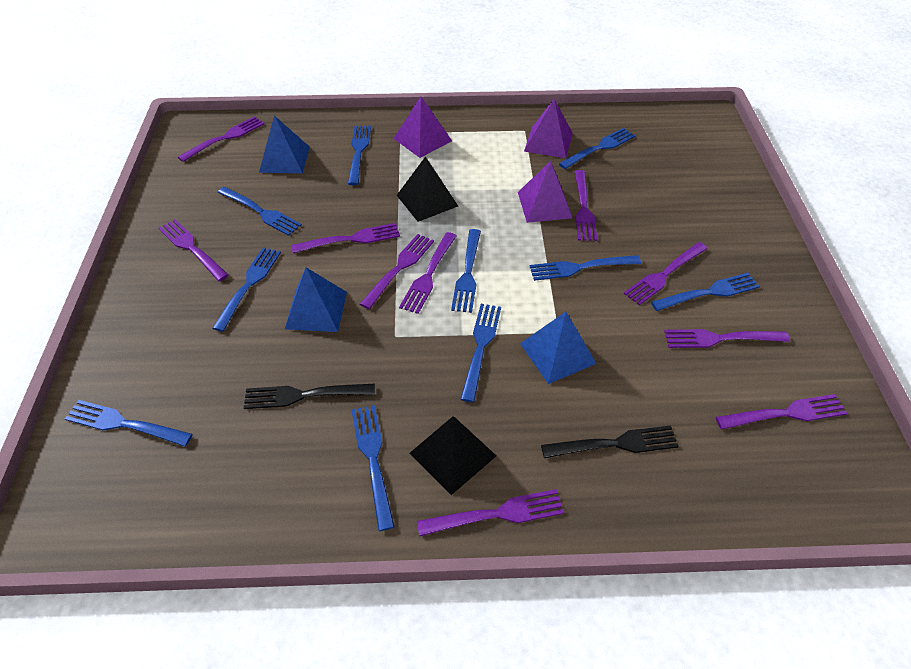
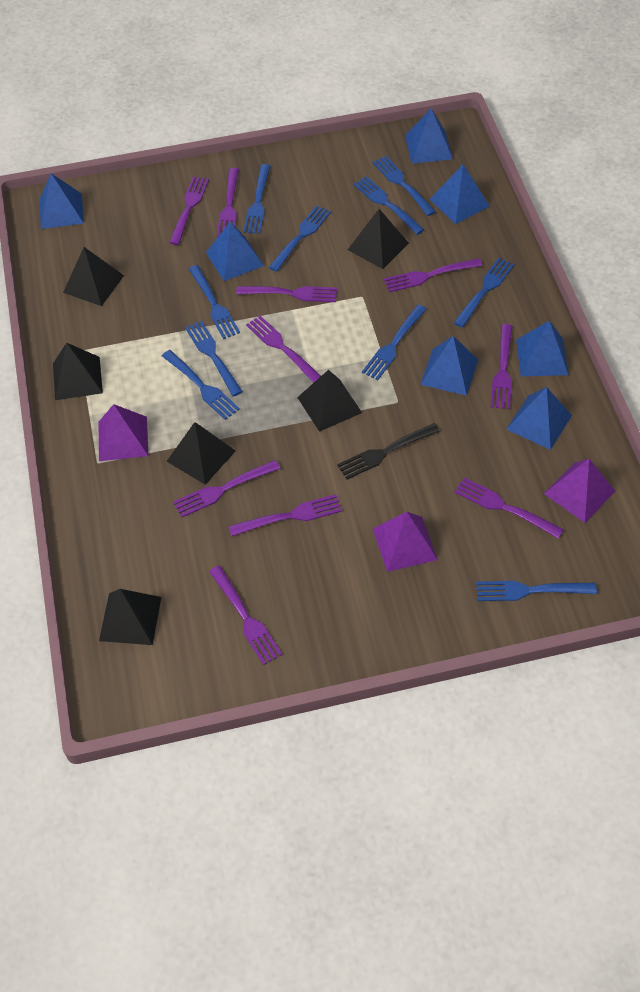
black fork: [244,384,375,409] [541,425,679,458] = 2 -> [337,423,440,479] = 1
black pyramid: [397,157,458,222] [410,416,496,495] = 2 -> [53,343,103,400] [63,247,124,306] [99,589,161,645] [167,422,235,485] [297,370,362,432] [348,209,409,269] = 6
blue pyramid: [259,115,310,174] [285,267,347,332] [520,312,596,384] = 3 -> [39,173,84,229] [206,221,264,281] [405,108,453,164] [420,336,478,396] [429,164,489,224] [506,387,572,450] [516,321,569,376] = 7

